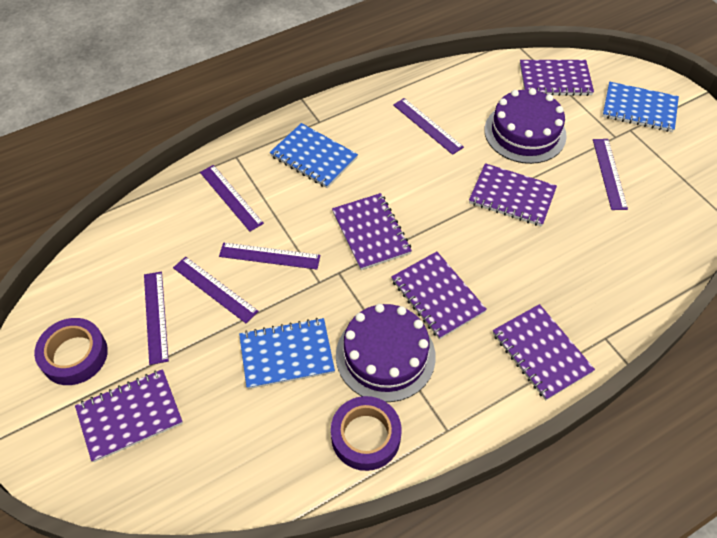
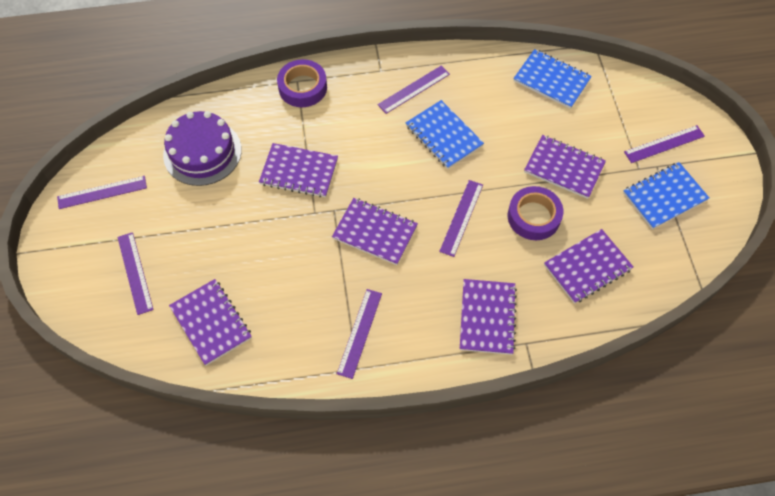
purple cake: [336,304,436,402] [485,88,567,164] = 2 -> [163,111,242,186] = 1

